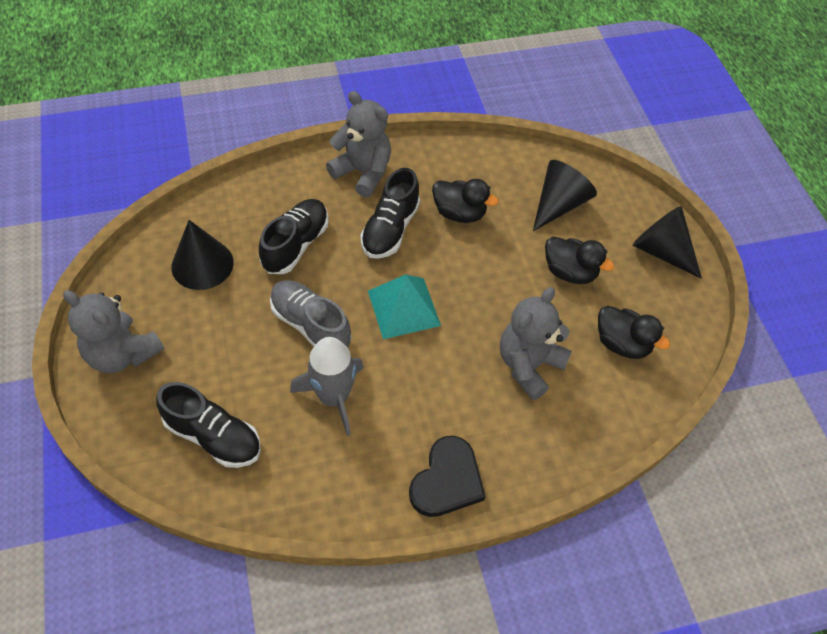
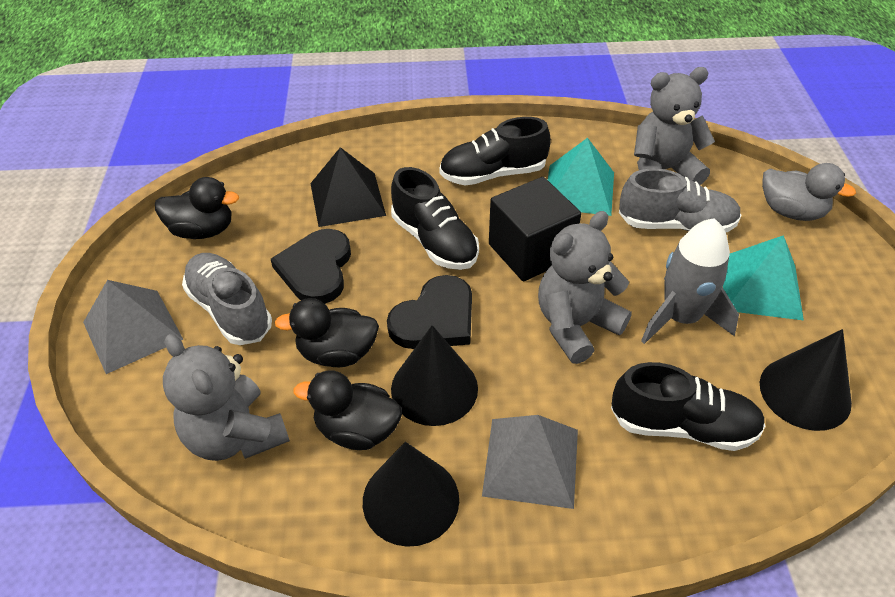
black cube: none = 0 -> [489,177,581,281] = 1
black heart: [409,436,486,517] = 1 -> [271,229,351,304] [387,275,472,349] = 2
black pyramid: none = 0 -> [310,147,386,227] = 1
grey duck: none = 0 -> [762,163,856,221] = 1
grey pyramid: none = 0 -> [83,280,184,374] [482,415,578,509] = 2
grey shoe: [270,280,351,348] = 1 -> [182,253,272,345] [619,168,741,232] = 2
turquoise pyramid: [368,275,441,339] = 1 -> [548,138,614,216] [723,235,804,321] = 2

